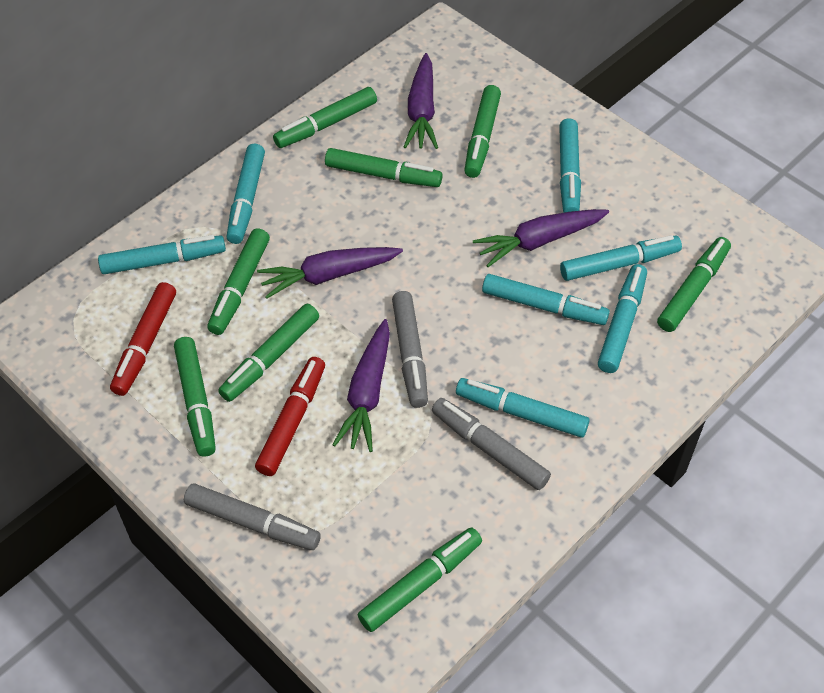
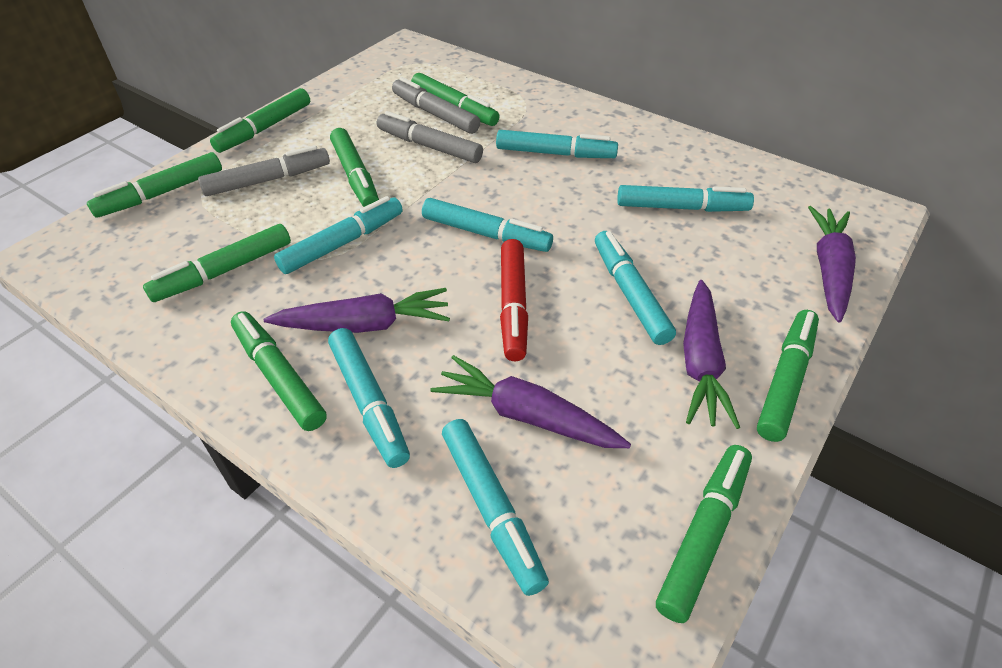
red marker: [110,282,176,396] [255,357,325,476] = 2 -> [500,239,528,361] = 1

